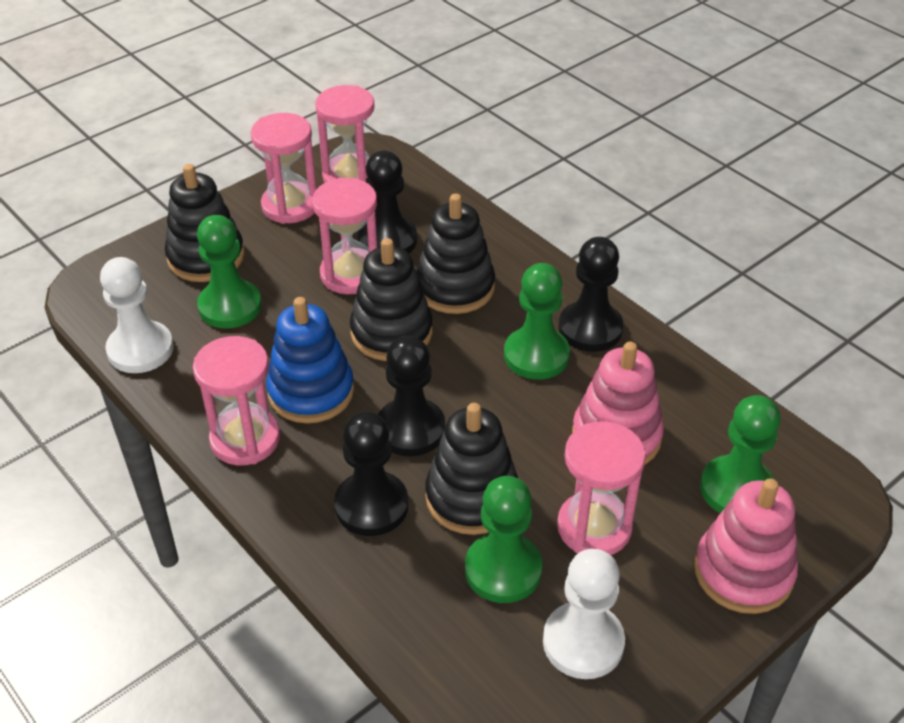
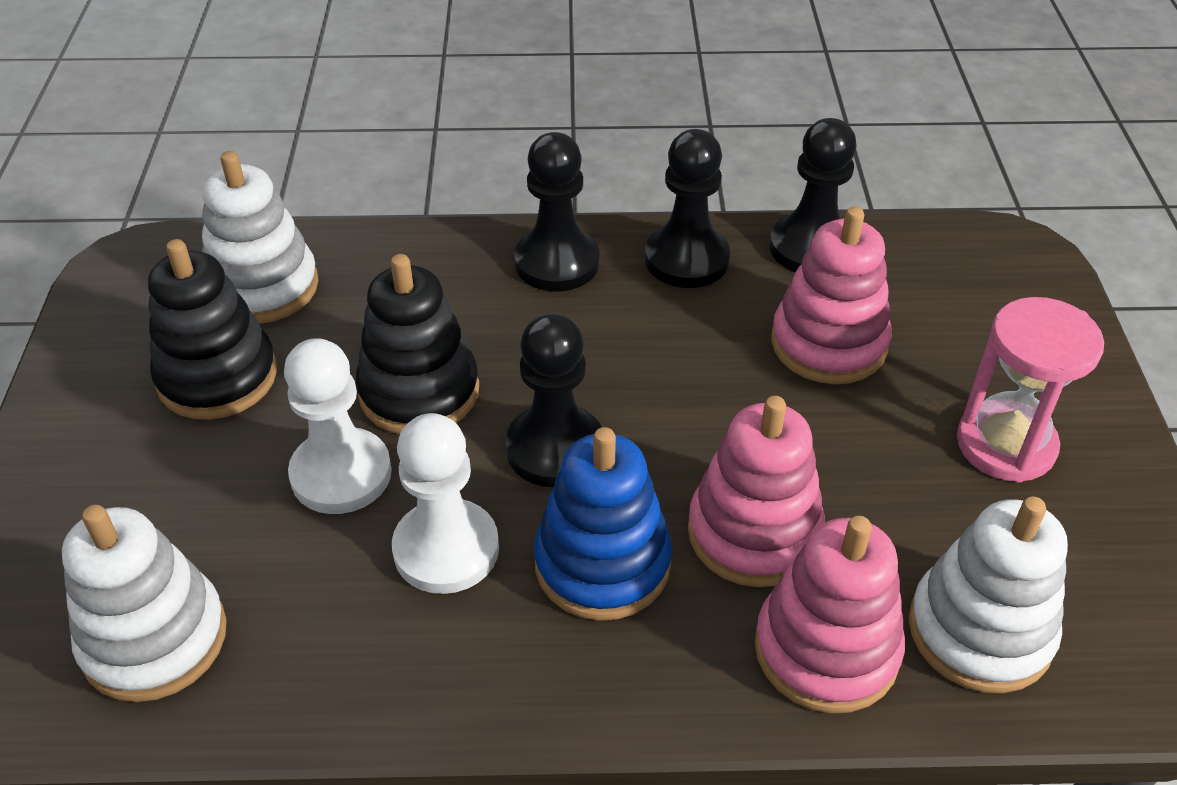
black stacking toy: [165,164,245,282] [350,238,433,361] [416,194,495,314] [425,403,518,535] = 4 -> [148,239,277,420] [356,254,479,434] = 2
green pawn: [197,215,262,329] [465,476,542,603] [504,263,570,379] [700,395,780,513] = 4 -> none = 0
pink hourglass: [193,336,280,465] [251,113,317,224] [312,178,377,294] [315,85,375,183] [557,421,646,555] = 5 -> [957,297,1104,483] = 1
pink stacking toy: [572,342,664,465] [694,478,798,614] = 2 -> [688,396,825,587] [754,516,905,714] [771,206,892,384] = 3
white stacking toy: none = 0 -> [62,505,227,702] [202,151,319,324] [909,496,1068,693] = 3

